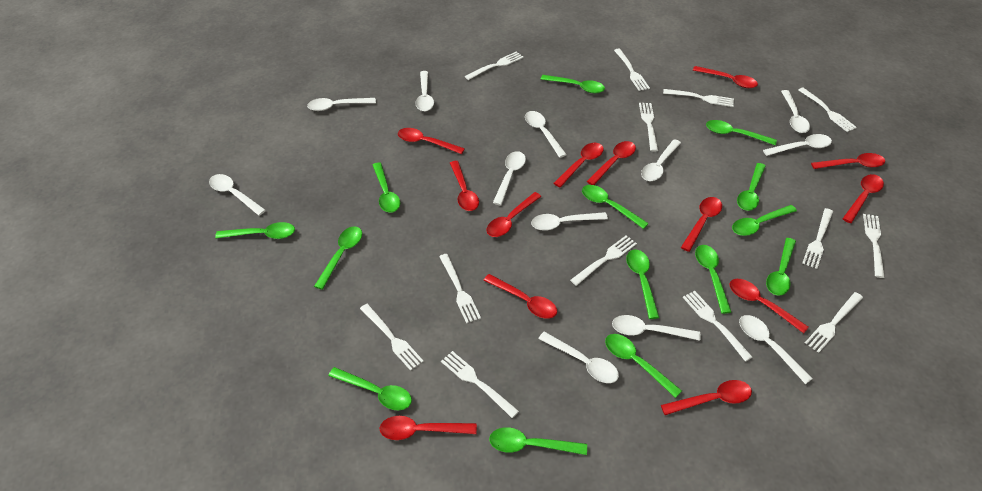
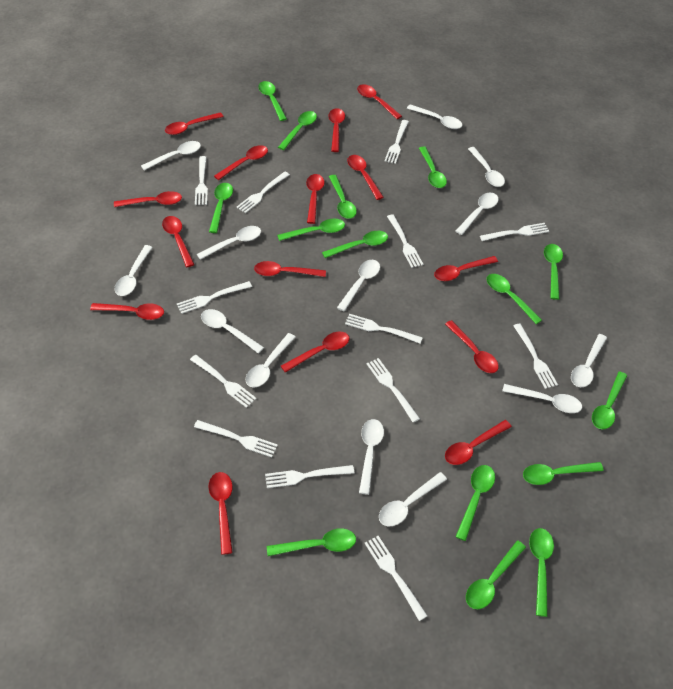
green spoon: [215,222,295,239] [314,226,362,290] [328,367,412,410] [373,162,400,213] [489,427,587,455] [540,75,605,93] [582,185,649,229] [605,334,682,398] [626,249,659,319] [695,245,731,314] [706,120,777,145] [732,205,797,236] [737,163,766,211] [766,238,796,296] = 14 -> [209,183,233,233] [258,81,287,121] [267,528,356,556] [277,219,345,241] [278,111,317,150] [322,231,388,258] [329,175,357,219] [419,146,447,188] [456,465,495,541] [466,540,526,609] [487,274,542,324] [523,462,604,485] [529,528,554,617] [544,244,563,300] [592,371,627,429] = 15
red spoon: [380,416,477,440] [398,128,465,154] [450,161,479,211] [483,274,557,319] [486,192,542,237] [554,143,603,187] [586,141,636,185] [661,380,752,415] [681,197,722,252] [693,66,758,88] [729,279,809,333] [811,153,885,169] [842,174,884,223] = 13 -> [90,303,164,320] [114,191,182,207] [162,216,194,267] [165,112,224,135] [209,472,233,555] [214,145,268,180] [254,261,326,277] [281,331,349,373] [306,174,324,224] [328,108,345,152] [347,155,384,200] [357,84,402,119] [434,256,498,281] [445,320,499,373] [445,420,512,465] = 15
white spoon: [209,174,266,216] [307,98,376,111] [415,71,434,111] [493,151,526,205] [525,111,567,158] [531,212,608,231] [538,331,619,383] [612,315,701,341] [641,139,681,181] [739,315,813,384] [763,134,832,156] [781,90,810,133] = 12 -> [115,245,153,296] [141,141,201,170] [197,226,261,260] [201,309,264,354] [246,333,296,387] [337,260,380,311] [359,419,384,495] [379,472,447,526] [407,104,462,129] [456,193,498,235] [468,147,505,187] [502,384,582,413] [571,334,607,387] = 13

